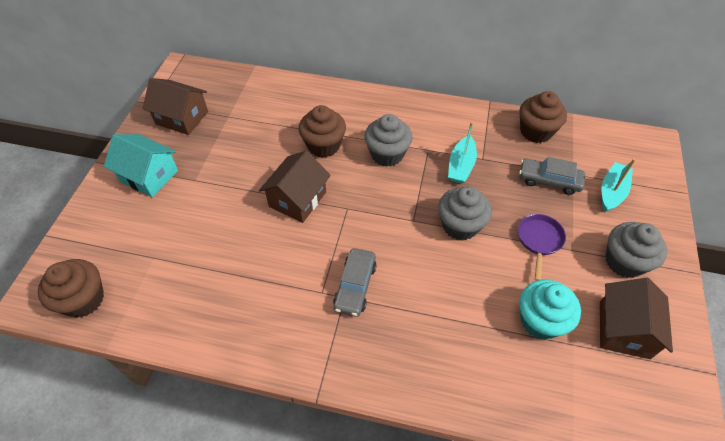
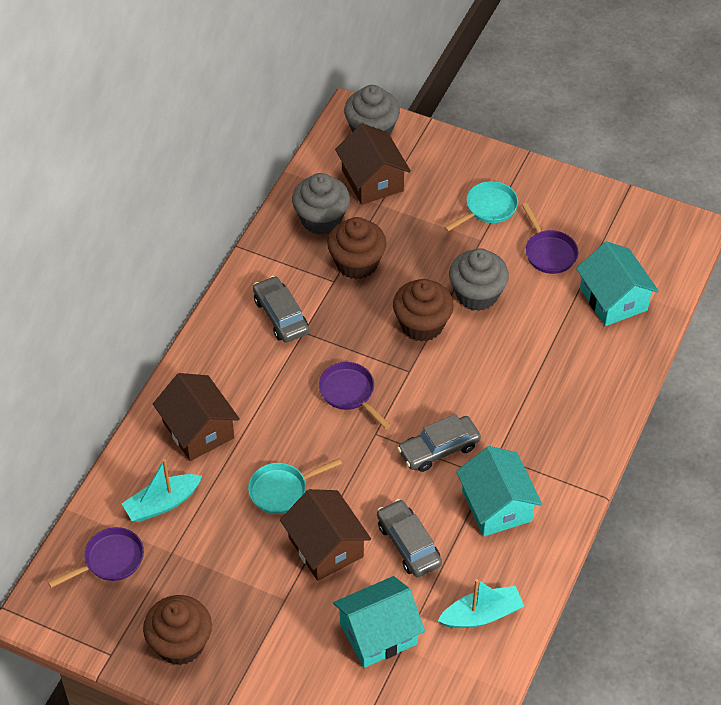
grey car: [333,248,377,316] [519,157,585,195] = 2 -> [253,276,309,343] [377,499,442,577] [397,414,481,472] = 3
purple pan: [518,214,566,281] = 1 -> [48,527,144,588] [319,362,390,429] [522,203,578,274] = 3
turquoise cupcake: [519,279,581,340] = 1 -> none = 0
turquoise house: [104,134,178,197] = 1 -> [333,576,425,668] [456,446,542,537] [576,241,659,326] = 3
turquoise pan: none = 0 -> [248,458,342,514] [444,181,518,231] = 2

